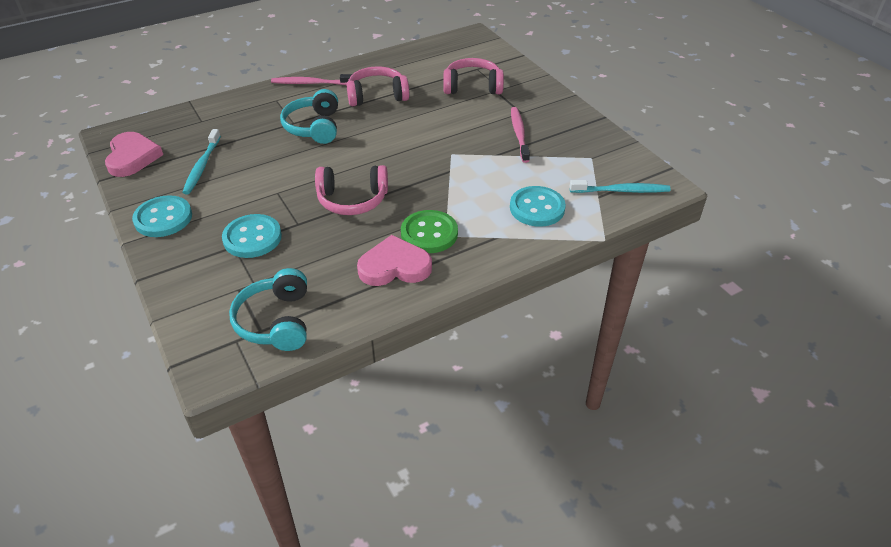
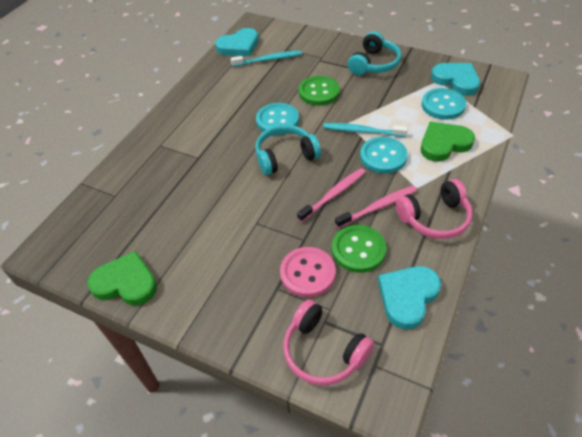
green button: [401,210,458,253] = 1 -> [299,76,340,105] [332,225,386,273] = 2
green heart: none = 0 -> [87,251,157,306] [421,122,475,162] = 2
pink button: none = 0 -> [280,247,336,297] = 1
pink headphones: [315,165,388,215] [347,66,409,106] [444,58,504,94] = 3 -> [283,299,374,385] [395,179,473,239] = 2
pink heart: [105,132,163,177] [357,235,432,286] = 2 -> none = 0
turquoise heart: none = 0 -> [215,28,259,56] [378,266,441,329] [431,63,480,96] = 3

